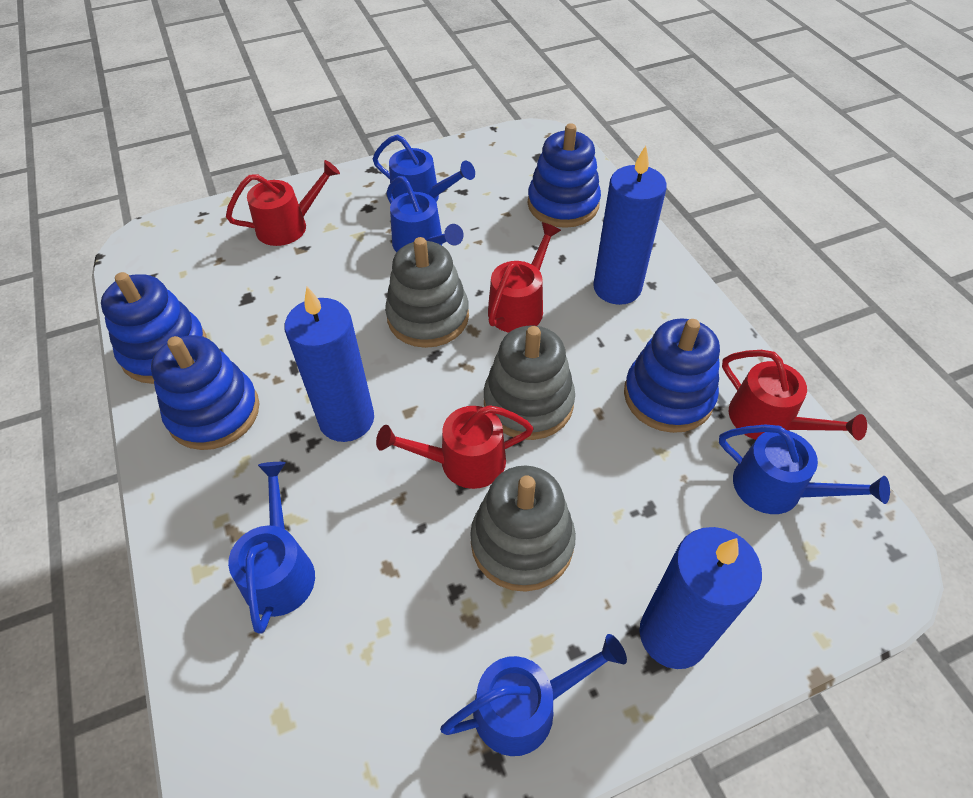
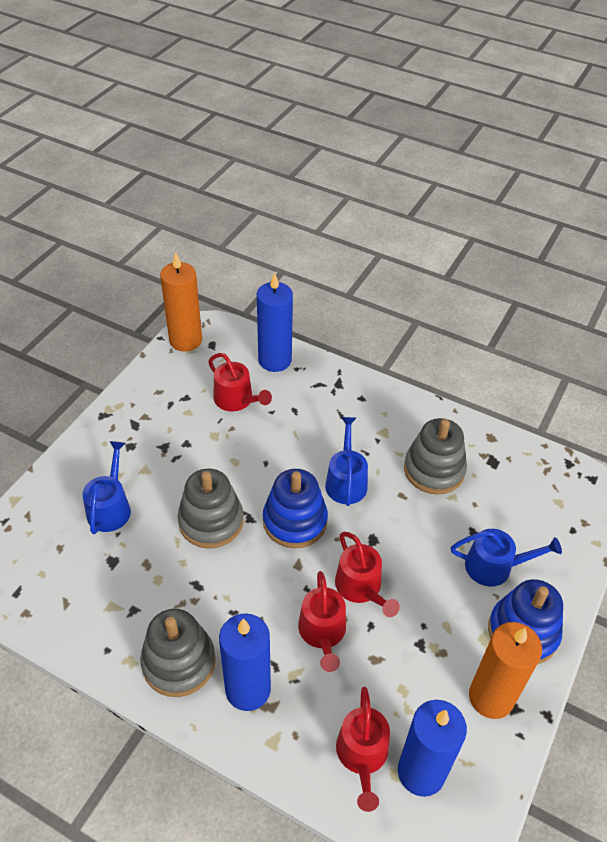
blue stacking toy: [101,272,207,384] [151,335,259,450] [528,123,601,228] [624,318,720,433] = 4 -> [263,469,328,548] [488,579,563,664] = 2
blue watering can: [228,462,315,634] [373,134,475,202] [387,176,464,252] [440,634,627,756] [719,425,890,514] = 5 -> [83,441,131,534] [325,417,368,506] [451,529,562,587] = 3
orange candle: none = 0 -> [160,252,202,352] [469,622,542,719] = 2

